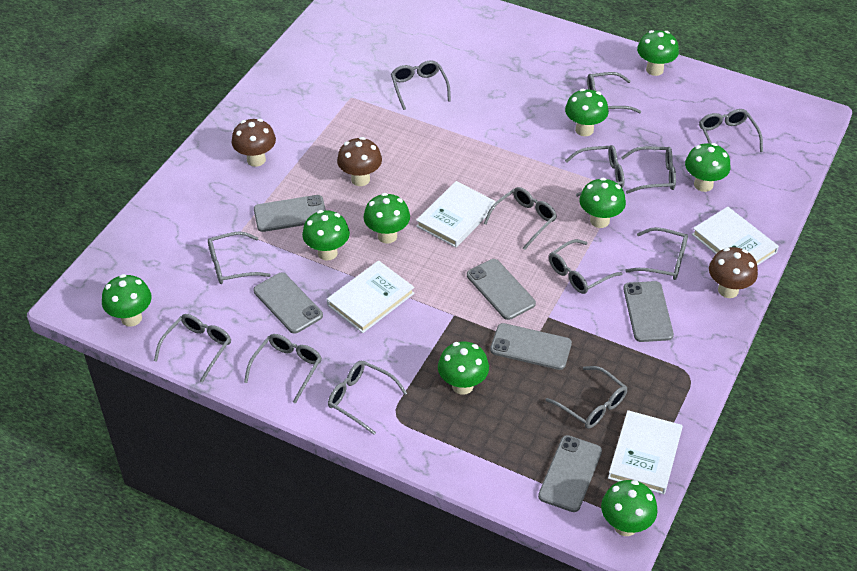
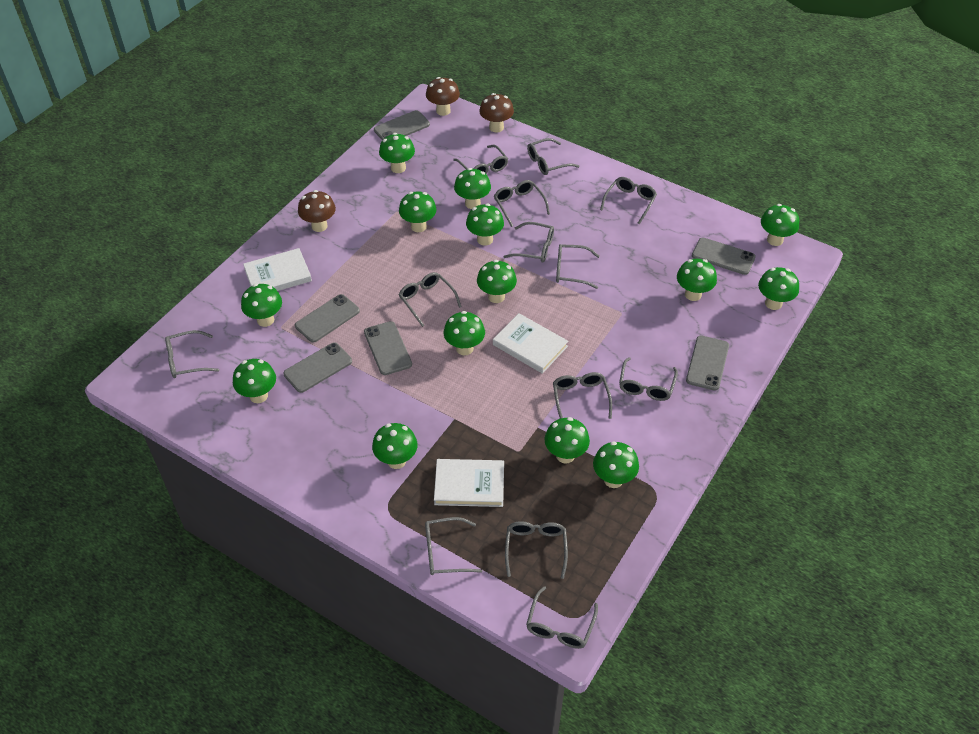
green mushroom: [102,274,152,327] [302,210,350,261] [364,193,410,243] [438,341,489,395] [565,89,609,136] [580,178,626,228] [601,480,658,536] [637,30,679,76] [685,143,731,192] = 9 -> [233,359,276,403] [241,284,282,327] [372,423,418,469] [379,133,415,173] [399,191,437,232] [444,311,485,356] [454,168,491,209] [466,204,504,246] [477,260,517,303] [544,417,590,463] [593,442,639,488] [677,259,717,301] [758,267,799,310] [761,204,799,246] = 14
white book: [327,260,415,333] [416,181,496,247] [608,410,683,494] [692,207,779,266] = 4 -> [243,248,312,291] [434,459,504,507] [493,313,568,374] = 3

